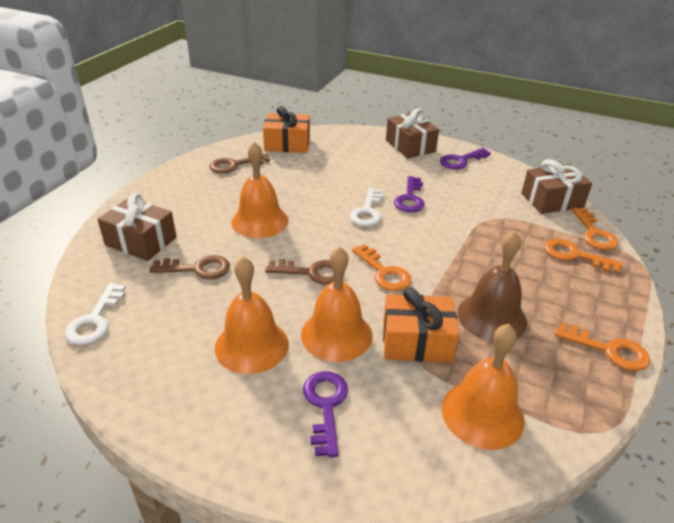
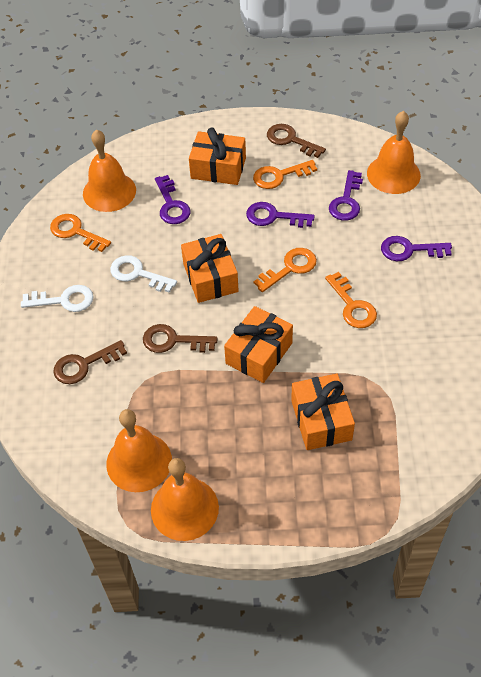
brown bell: [457,231,527,342] = 1 -> none = 0
brown gift: [97,193,177,261] [386,108,439,158] [521,159,592,214] = 3 -> none = 0
orange gift: [263,106,310,153] [383,287,459,363] = 2 -> [181,234,239,303] [189,127,246,185] [224,306,293,383] [291,373,355,450] = 4
purple key: [303,371,348,457] [394,176,425,212] [440,148,491,170] = 3 -> [155,175,190,224] [246,202,315,228] [329,170,363,221] [381,236,452,261] = 4

